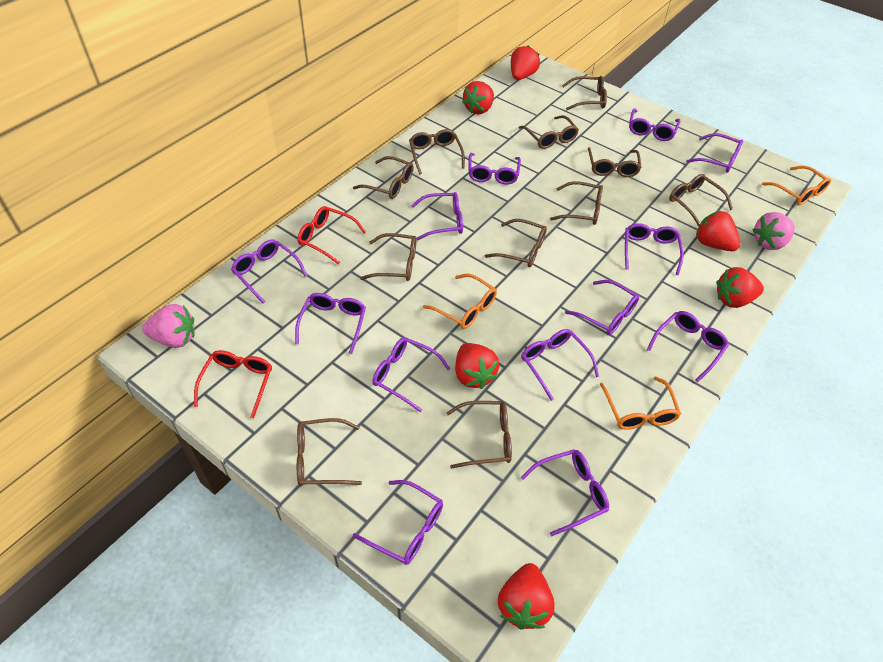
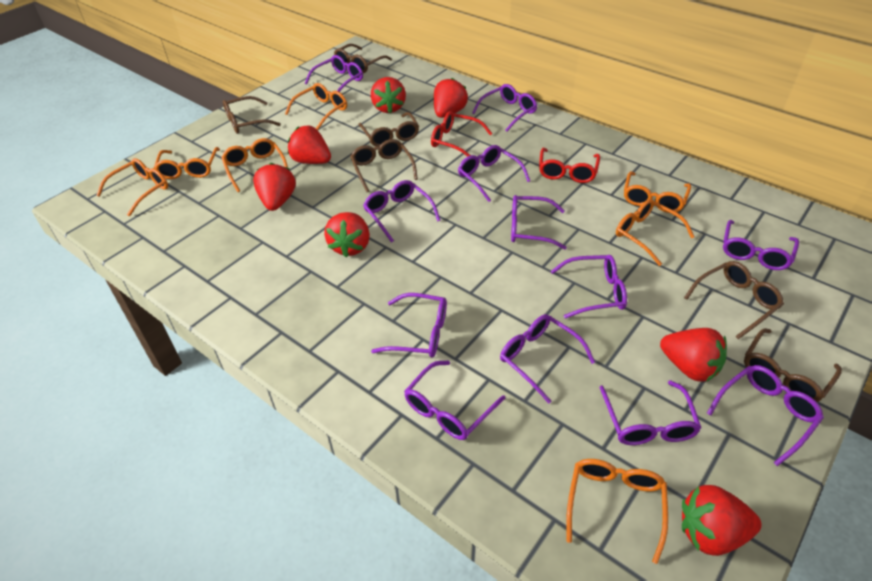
brown glasses: [297,418,362,486] [353,156,414,199] [360,233,416,281] [409,129,465,174] [446,401,512,469] [485,219,547,267] [519,115,579,149] [550,181,603,225] [562,76,607,110] [588,147,641,177] [669,174,733,227] = 11 -> [223,96,281,134] [334,44,392,73] [350,139,418,192] [358,112,419,146] [684,261,784,339] [744,328,842,402] = 6
orange glasses: [423,273,497,329] [600,376,681,430] [762,166,831,205] = 3 -> [96,158,168,216] [154,147,220,179] [221,138,288,192] [285,83,347,130] [566,459,668,564] [616,199,694,266] [624,171,691,213] = 7
pink strawberry: [142,304,195,348] [753,212,795,250] = 2 -> none = 0
purple glasses: [231,239,308,304] [295,293,366,354] [353,480,443,565] [372,337,451,412] [411,192,463,240] [468,153,521,185] [521,329,599,401] [521,449,609,536] [565,280,639,335] [625,223,684,275] [629,108,680,141] [647,311,729,383] [686,133,743,173] = 13 -> [305,55,363,92] [363,180,440,243] [371,293,447,358] [404,361,505,440] [458,145,530,202] [472,84,537,132] [500,314,595,404] [511,195,567,250] [551,255,627,319] [599,380,701,445] [707,365,824,466] [723,220,799,270] = 12
red strawberry: [455,343,499,389] [462,81,494,114] [498,563,555,629] [511,45,540,80] [696,211,740,251] [716,267,764,308] = 6 -> [253,163,296,211] [288,125,331,164] [324,212,370,257] [371,77,406,113] [434,78,468,118] [660,328,727,382] [682,485,762,556] = 7

